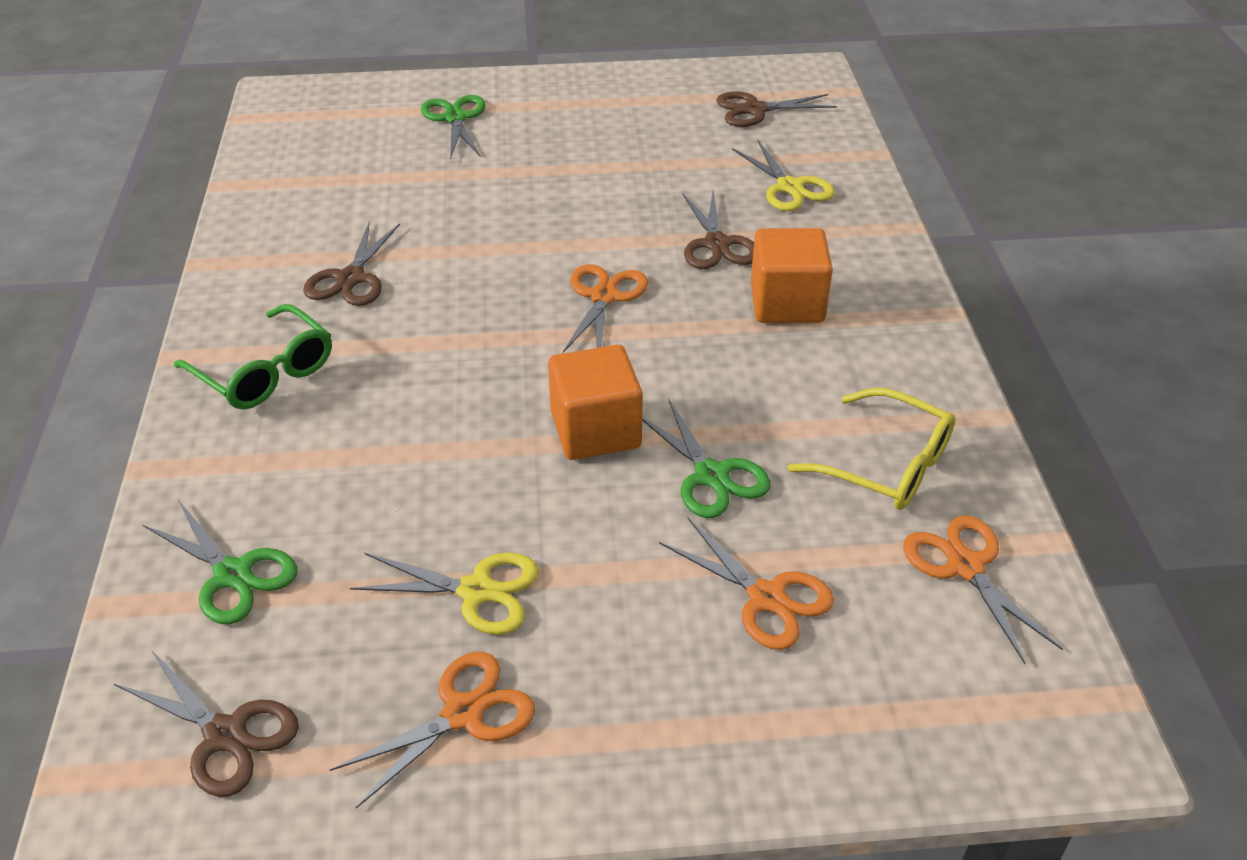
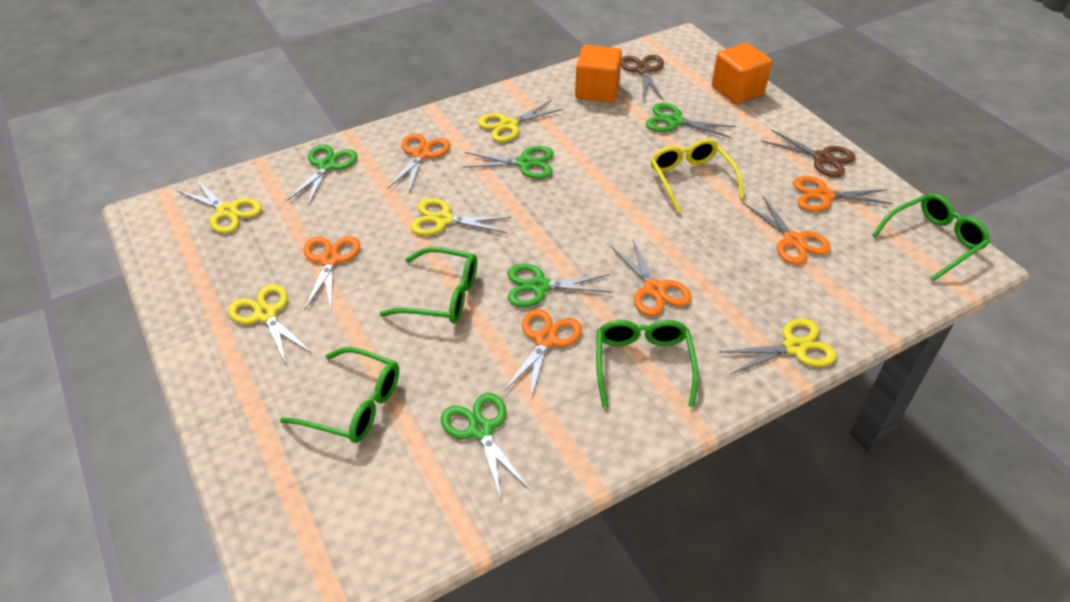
brown scissors: [114,650,299,797] [303,221,400,306] [682,191,754,269] [716,91,837,127] = 4 -> [621,55,664,101] [761,129,855,177] = 2
green glasses: [174,304,332,409] = 1 -> [280,347,399,443] [380,247,477,324] [596,320,698,407] [872,193,990,281] = 4
green scissors: [143,500,297,624] [421,95,486,160] [642,398,771,518] = 3 -> [286,145,357,205] [441,393,530,500] [462,146,554,179] [507,264,613,307] [646,103,735,138] = 5
orange scissors: [330,652,535,808] [563,264,648,352] [659,518,834,650] [903,516,1063,664] = 4 -> [304,236,360,310] [387,134,450,192] [504,309,582,401] [611,240,692,316] [743,195,831,265] [793,176,893,212] = 6
yellow scissors: [350,553,539,635] [732,140,835,211] = 2 -> [176,178,262,233] [228,284,312,364] [410,198,511,236] [478,100,563,142] [719,318,836,374] = 5

